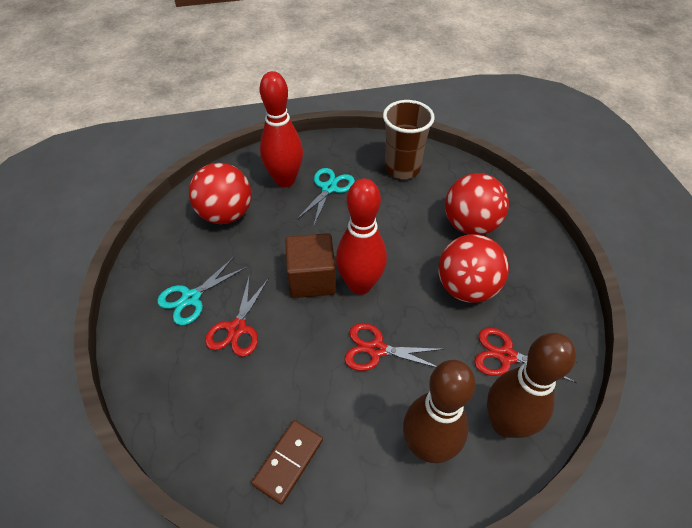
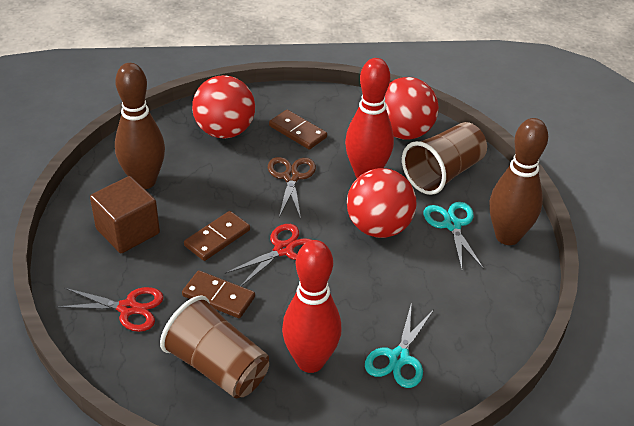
brown cup: [383,100,435,179] = 1 -> [160,295,269,398] [402,122,487,195] = 2
brown domino: [251,420,323,505] = 1 -> [182,270,255,318] [184,211,250,261] [269,110,327,149] = 3
brown scissors: none = 0 -> [268,157,316,219] = 1
red scissors: [205,275,269,357] [344,323,444,371] [474,328,577,383] = 3 -> [57,287,164,332] [225,224,311,286] = 2

